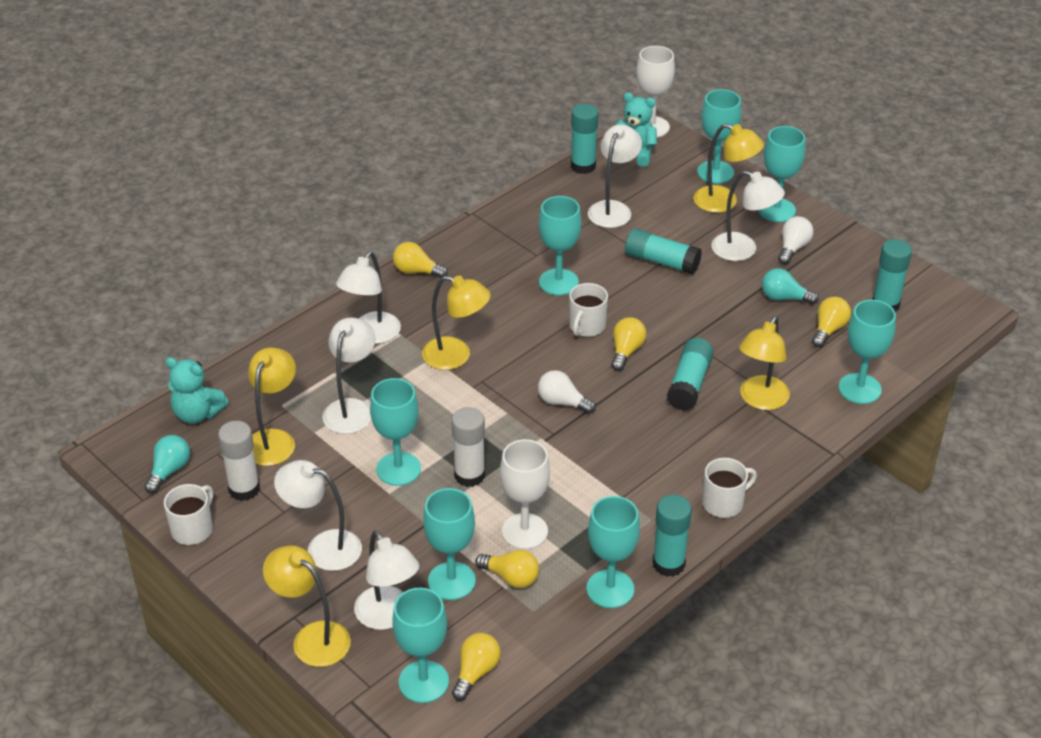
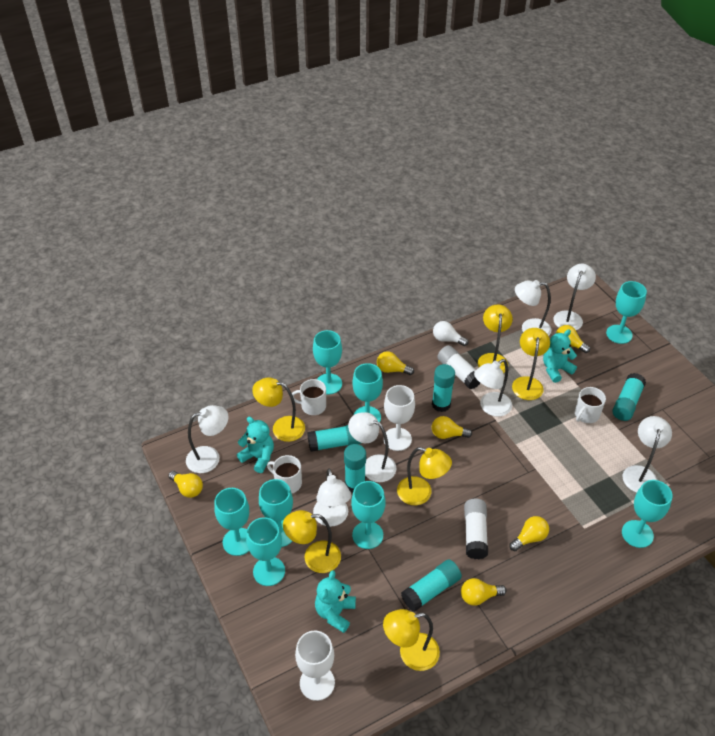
turquoise light bulb: [144,435,190,494] [762,268,819,305] = 2 -> none = 0
turquoise teddy bear: [165,357,228,424] [615,93,657,167] = 2 -> [237,417,274,473] [315,570,356,633] [543,330,577,383] = 3
white lamp: [274,460,362,571] [323,317,375,434] [336,251,401,344] [354,530,419,630] [588,124,642,228] [711,170,785,261] = 6 -> [186,405,228,473] [313,468,351,527] [348,412,396,482] [474,359,512,417] [515,280,551,336] [553,264,596,330] [623,416,672,493] = 7
white light bulb: [538,370,596,414] [778,216,814,264] = 2 -> [433,321,468,346] = 1
yellow lamp: [248,348,296,466] [263,546,351,667] [422,275,491,370] [694,124,764,213] [739,316,790,410] = 5 -> [252,377,305,442] [283,510,341,573] [383,609,440,671] [397,447,452,505] [478,304,513,373] [512,328,550,400] = 6
yellow light bulb: [393,242,448,278] [452,633,501,701] [475,550,539,588] [611,317,646,371] [812,297,851,347] = 5 -> [168,471,203,498] [377,351,414,375] [432,416,472,439] [461,578,507,606] [509,516,549,551] [556,325,590,353] = 6

